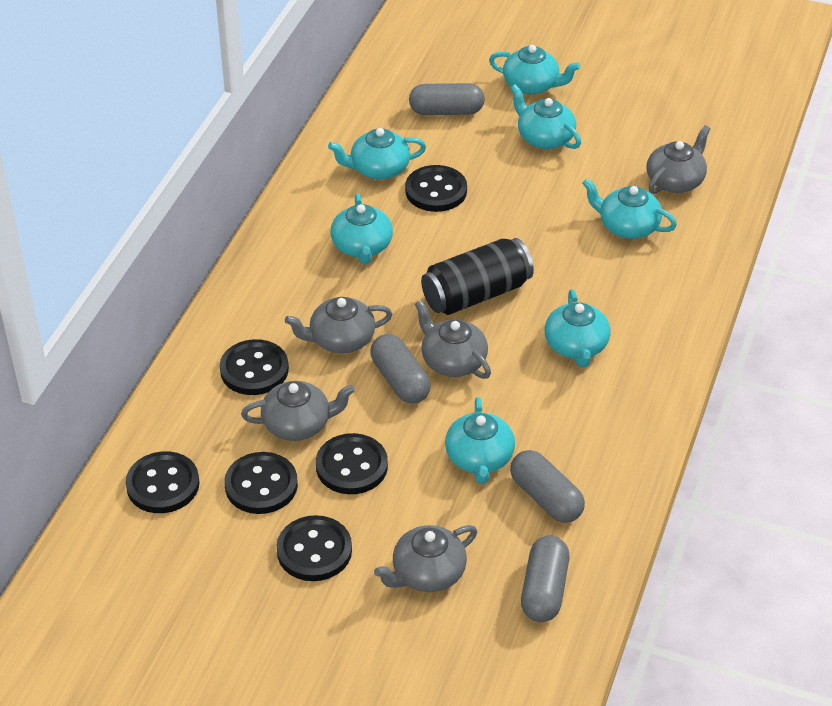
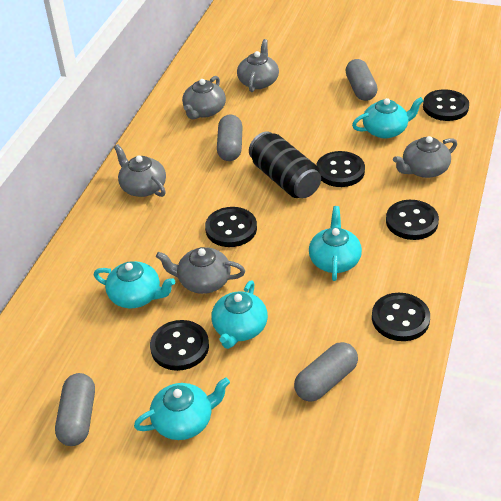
turquoise teapot: [328,128,426,179] [330,194,393,264] [445,397,515,484] [489,45,580,95] [510,84,581,149] [545,289,611,367] [582,179,677,239] = 7 -> [94,261,175,308] [134,377,230,440] [211,280,268,349] [309,206,362,281] [352,97,424,138] = 5

